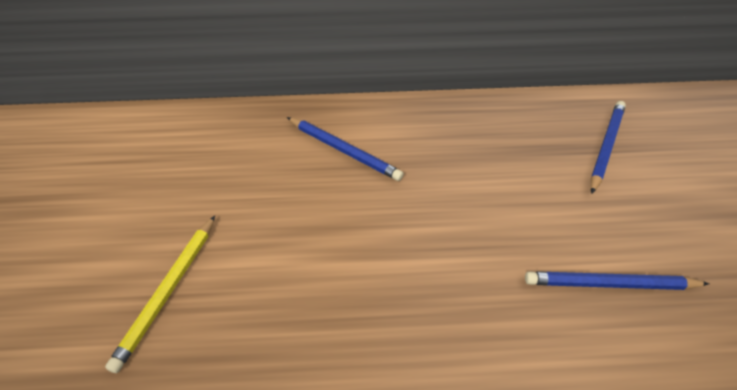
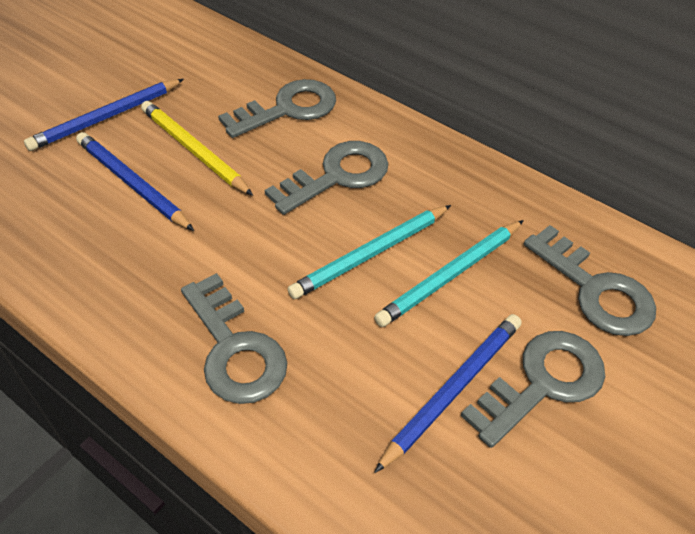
grey key: none = 0 -> [181,273,287,404] [218,79,336,138] [265,141,388,215] [461,331,605,448] [524,225,656,336] = 5
turquoise pencil: none = 0 -> [288,205,451,299] [374,220,524,327] = 2

